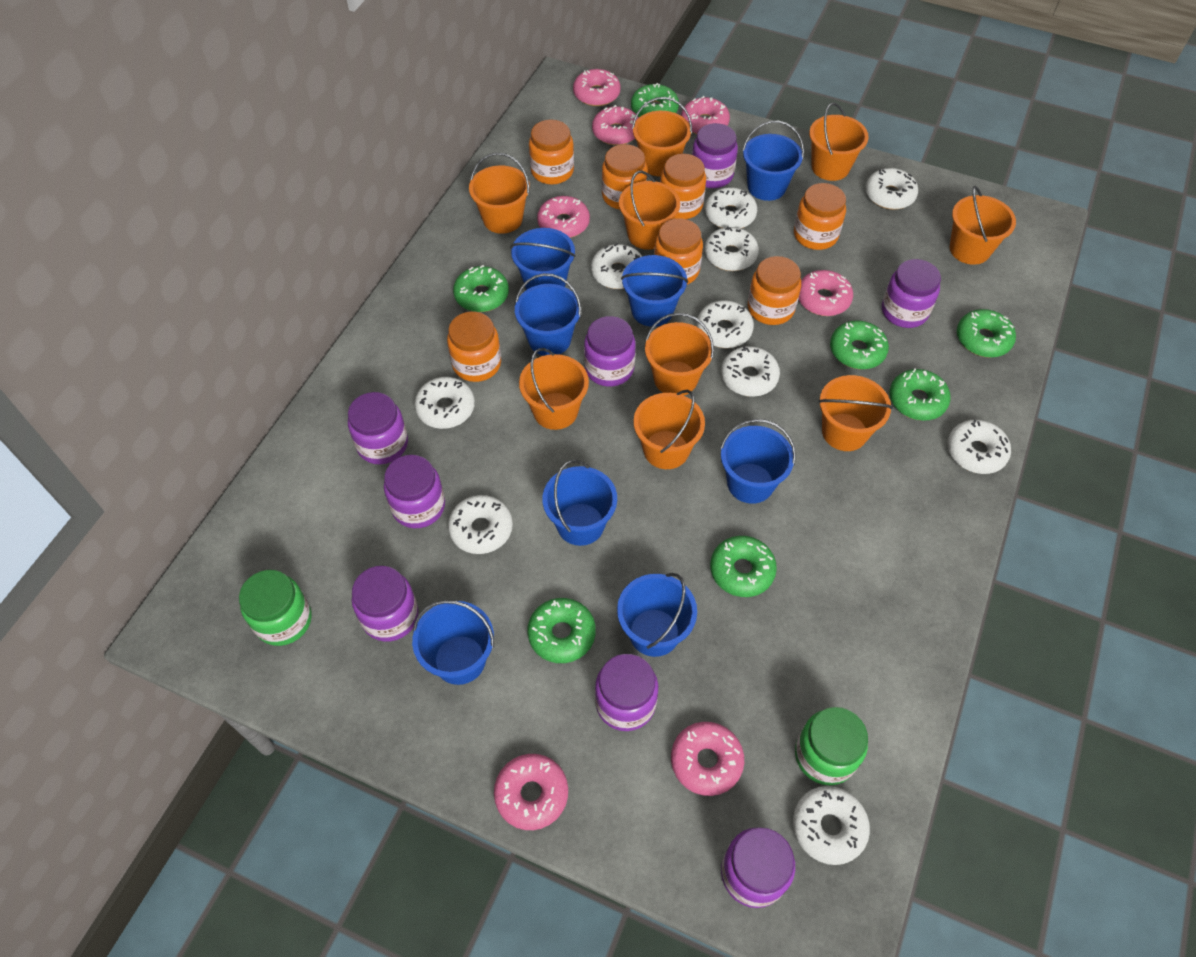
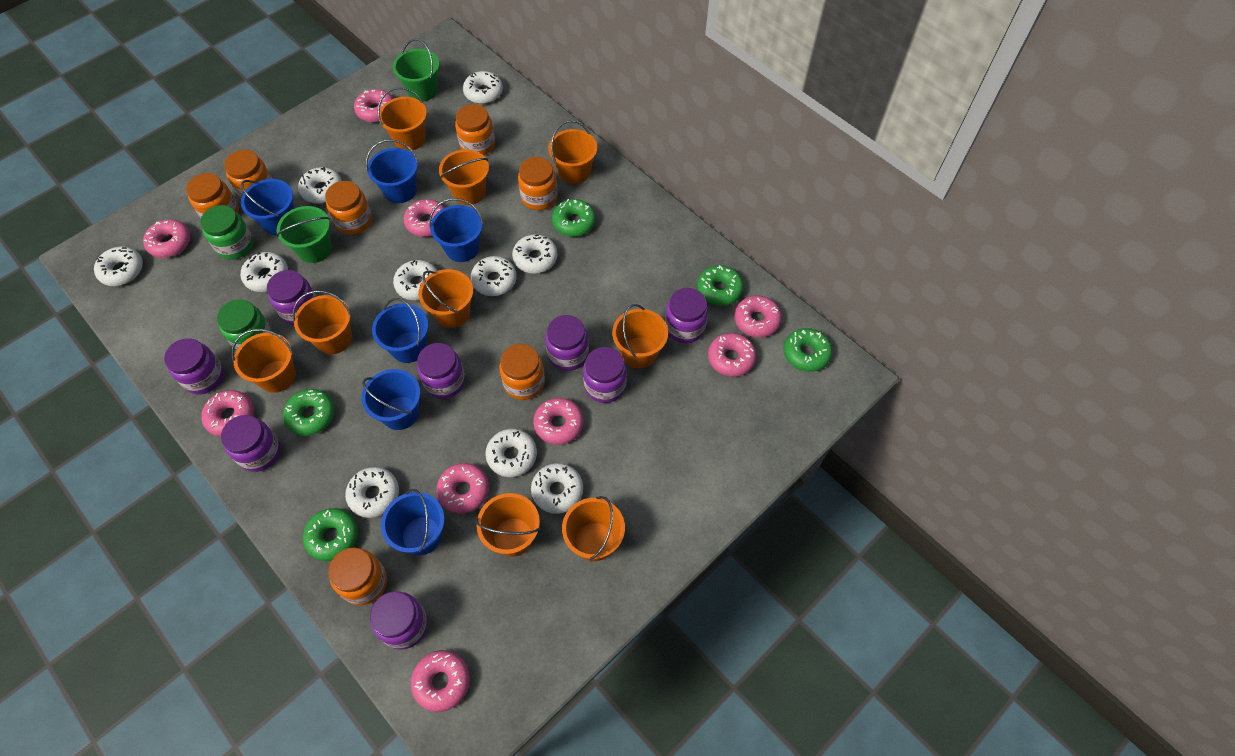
blue bucket: [412,600,494,685] [510,228,576,290] [515,273,581,356] [542,460,617,546] [617,573,697,657] [621,255,688,327] [720,419,796,504] [742,120,804,201] = 8 -> [241,179,294,235] [361,369,421,430] [366,139,418,203] [372,298,428,363] [381,489,445,555] [429,198,484,262] = 6
green bucket: none = 0 -> [276,206,332,263] [393,39,439,102] = 2
green donut: [453,265,509,312] [527,598,596,663] [631,83,679,117] [710,536,777,597] [830,321,889,369] [890,369,950,421] [957,309,1016,358] = 7 -> [283,389,335,436] [303,508,358,561] [552,199,596,237] [697,265,743,306] [784,328,832,372] = 5
pink donut: [494,754,568,830] [537,196,590,238] [573,69,621,106] [592,105,639,145] [671,722,744,796] [681,96,730,134] [799,270,853,316] = 7 -> [143,219,191,258] [201,390,254,437] [354,89,394,122] [404,199,445,237] [411,650,470,712] [436,463,489,514] [533,398,584,445] [708,333,756,377] [734,296,782,338] = 9

